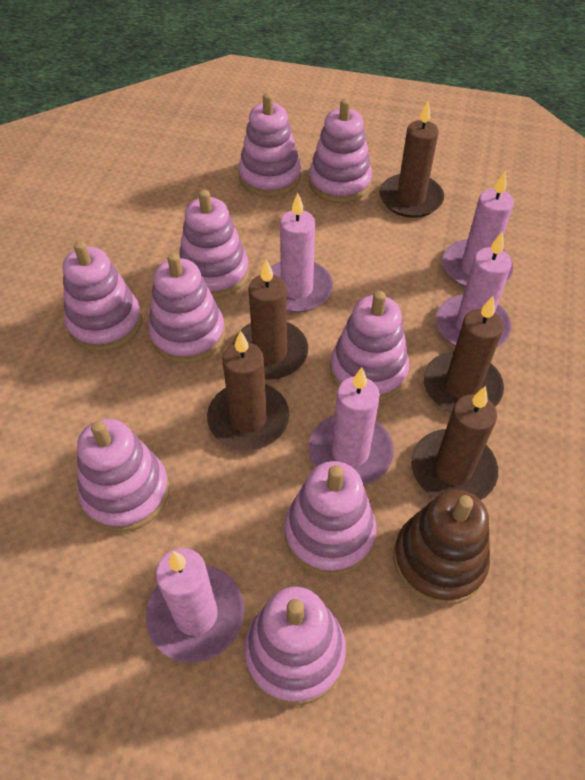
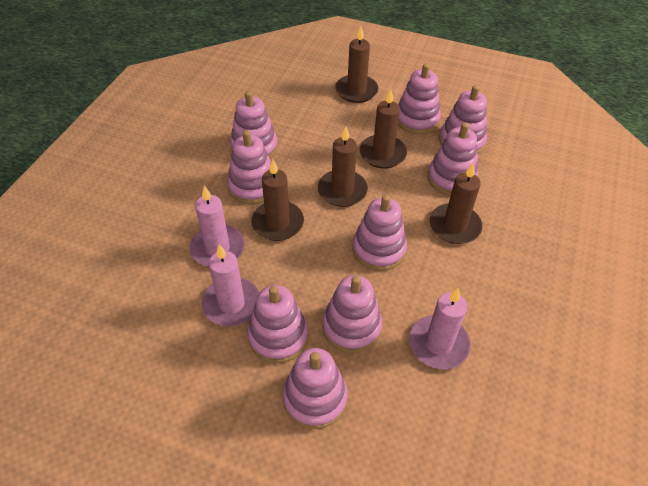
brown stacking toy: [393,489,490,606] = 1 -> none = 0
pink candle: [146,548,244,663] [271,193,333,313] [308,367,394,485] [436,231,512,347] [443,170,514,288] = 5 -> [190,186,244,267] [202,244,259,326] [409,288,471,369] = 3

